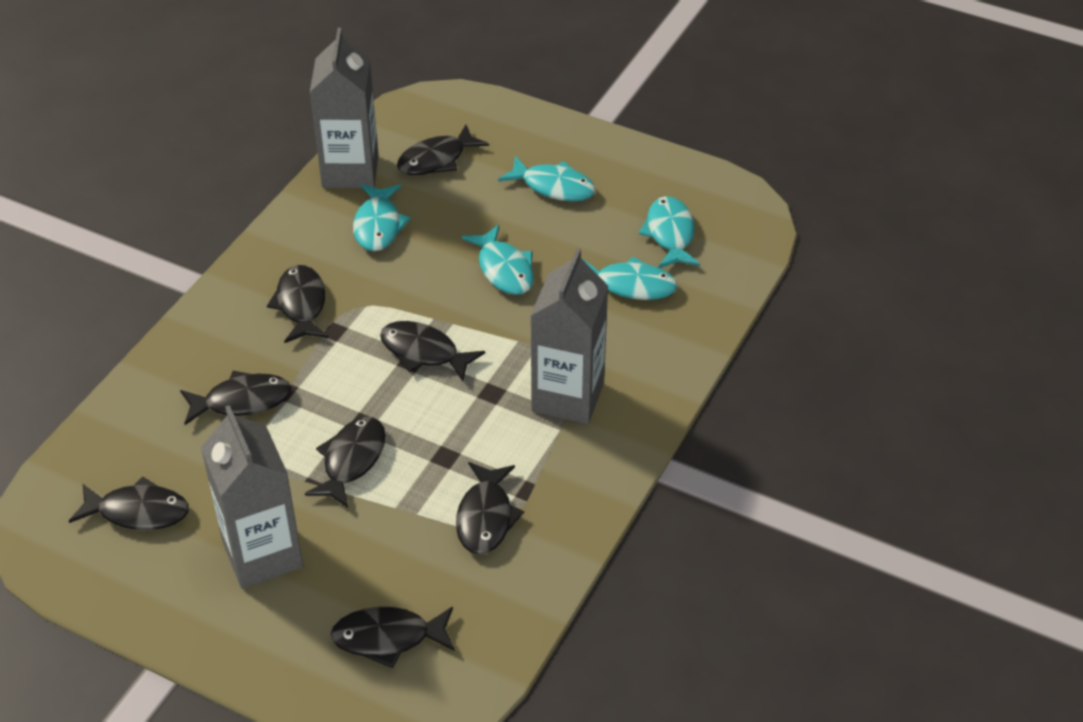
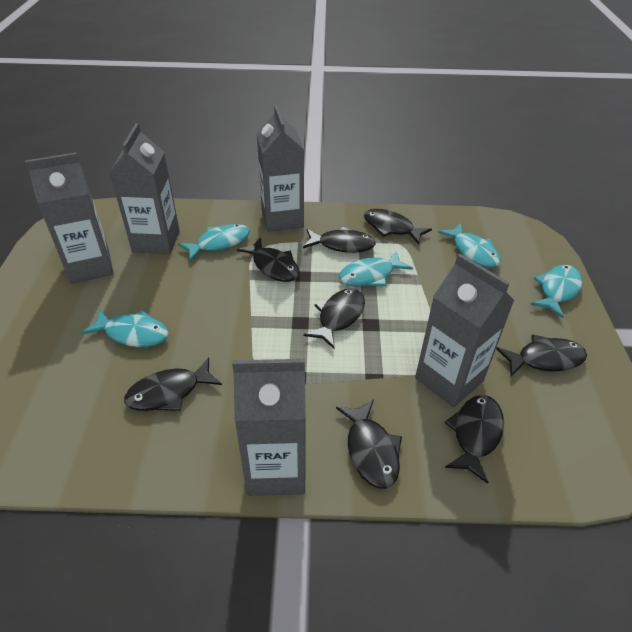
grey carton: [201,405,303,589] [310,28,379,188] [530,248,608,424] = 3 -> [25,152,114,284] [109,123,180,254] [232,359,306,496] [257,105,304,232] [415,253,515,407] = 5

